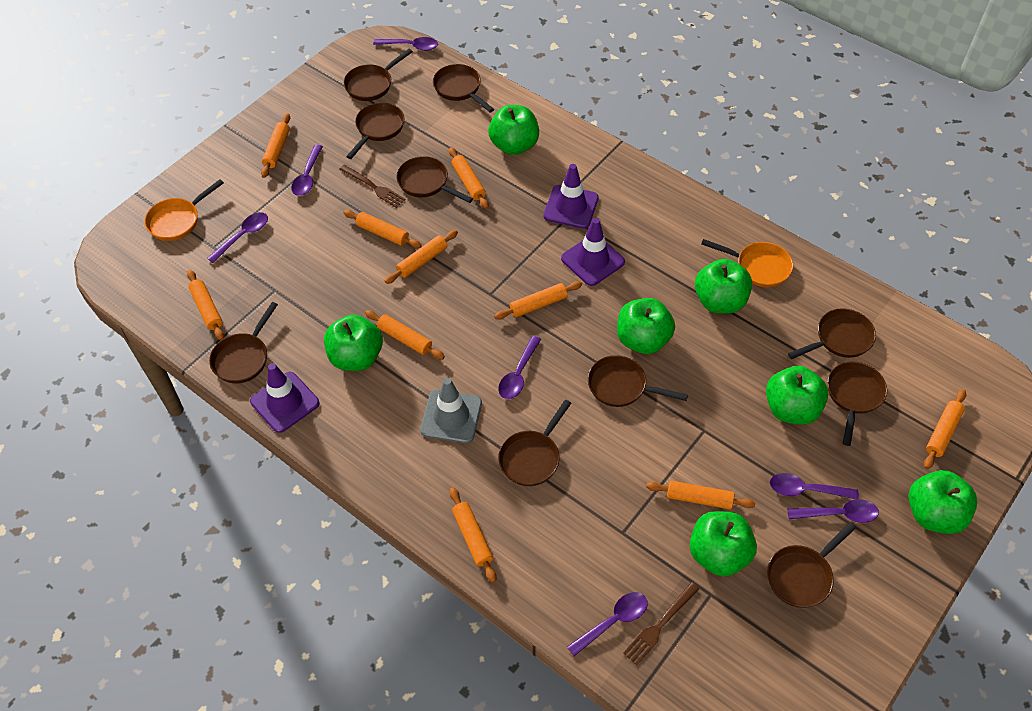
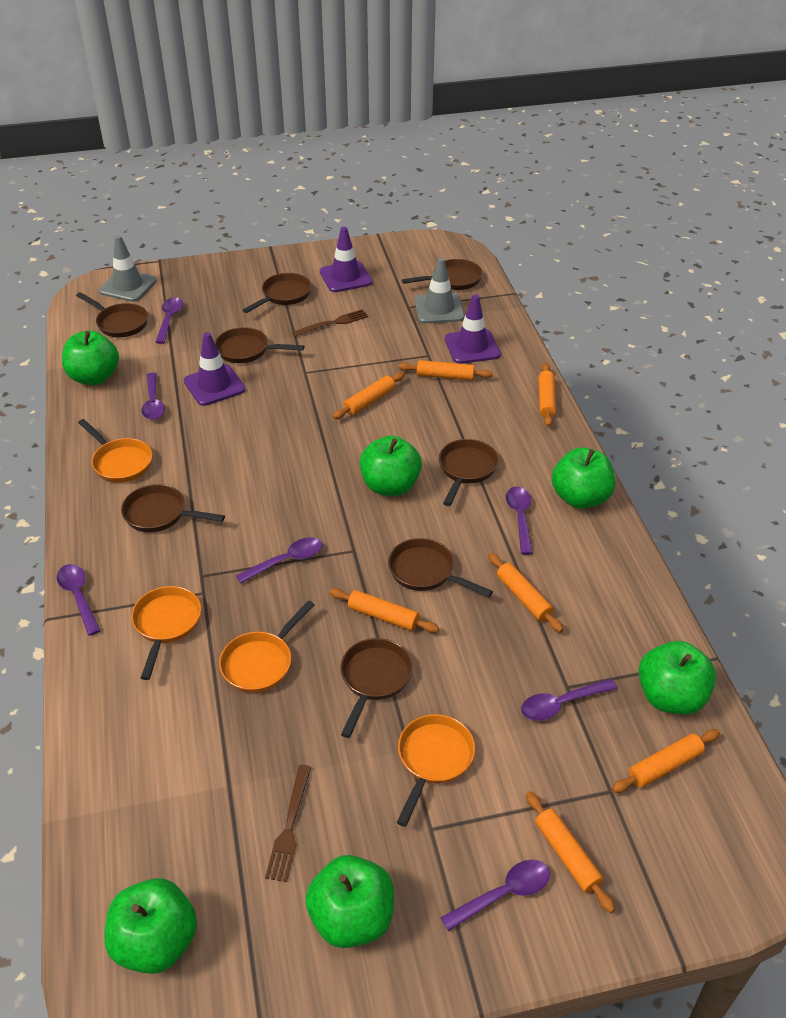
brown pan: [209,302,278,383] [344,49,413,101] [346,103,405,159] [396,156,473,203] [433,64,494,113] [498,400,571,486] [588,355,688,407] [767,522,856,608] [788,308,876,359] [827,362,887,446] = 10 -> [76,292,148,337] [121,484,225,532] [215,327,304,363] [243,273,312,313] [340,638,413,738] [388,538,493,597] [402,259,482,290] [439,439,499,506] = 8
green apple: [324,315,383,371] [488,105,539,155] [617,298,675,354] [690,511,757,577] [695,259,752,313] [766,366,828,425] [909,470,977,534] = 7 -> [62,330,119,385] [104,878,197,974] [306,855,394,948] [360,436,422,496] [552,448,615,509] [639,641,716,715] = 6
grey traffic cone: [420,378,482,443] = 1 -> [99,235,157,302] [414,258,465,324] = 2
orange pan: [145,179,224,241] [701,239,793,287] = 2 -> [78,419,152,483] [131,586,201,680] [219,600,315,693] [397,714,475,827] = 4
orange rolling pin: [187,270,224,340] [261,113,290,178] [343,210,422,248] [365,310,445,360] [385,230,458,284] [449,147,489,209] [450,487,497,583] [494,281,582,320] [646,481,755,509] [924,389,966,469] = 10 -> [329,588,439,633] [333,372,405,419] [399,360,493,380] [489,553,563,632] [526,791,615,913] [538,363,556,427] [612,729,720,793] = 7

